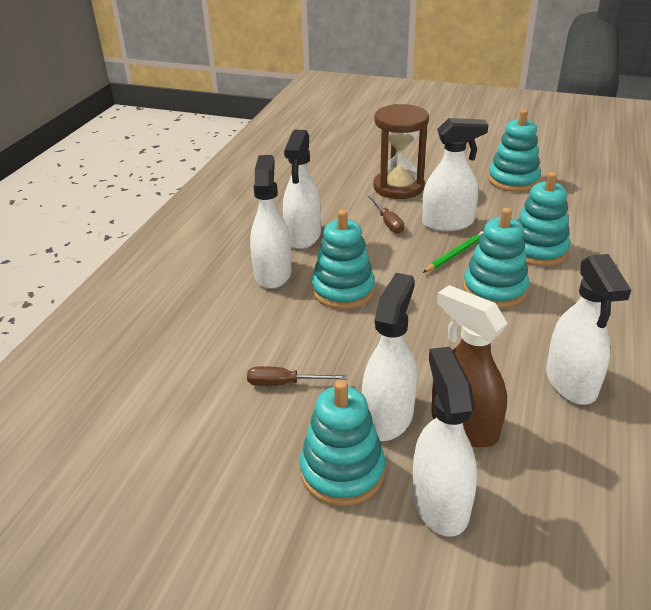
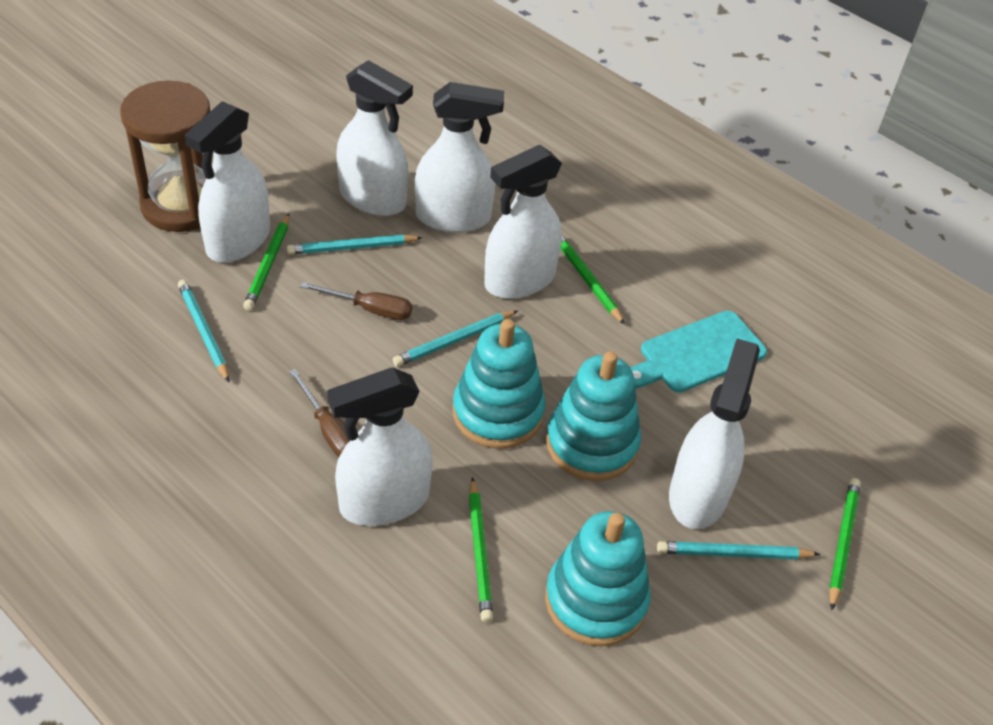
brown spray bottle: [431,285,508,447] = 1 -> none = 0
green pencil: [423,231,484,273] = 1 -> [243,213,289,311] [469,477,493,623] [561,235,625,325] [829,478,861,611] = 4
turquoise cutting board: none = 0 -> [630,311,767,392] = 1
turquoise pencil: none = 0 -> [178,280,229,382] [287,235,423,255] [393,311,518,367] [657,541,820,559] = 4
turquoise stacking toy: [299,380,385,506] [312,210,375,309] [463,208,529,308] [488,110,541,192] [517,172,570,266] = 5 -> [453,319,545,449] [545,511,651,646] [546,351,641,481] = 3

